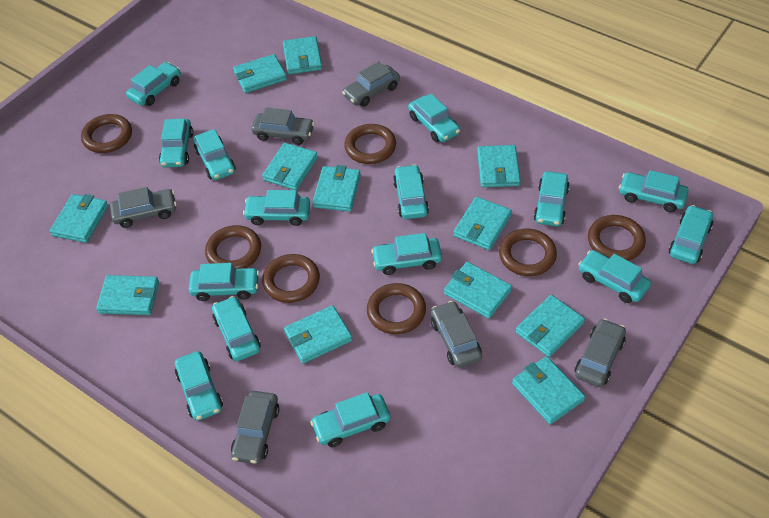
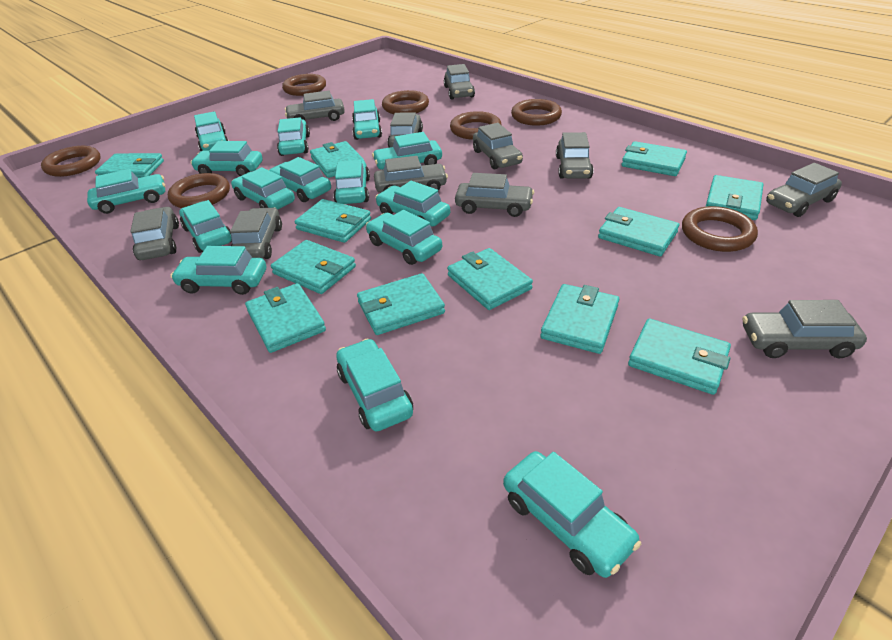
grey car: [110,187,177,228] [231,391,279,464] [251,107,315,145] [342,61,400,107] [431,301,482,368] [575,318,626,387] = 6 -> [130,207,179,260] [230,207,282,259] [285,91,345,121] [374,156,448,193] [388,113,423,148] [444,64,475,100] [455,173,534,217] [473,123,523,170] [556,132,594,179] [742,300,867,359] [766,163,842,217] = 11

